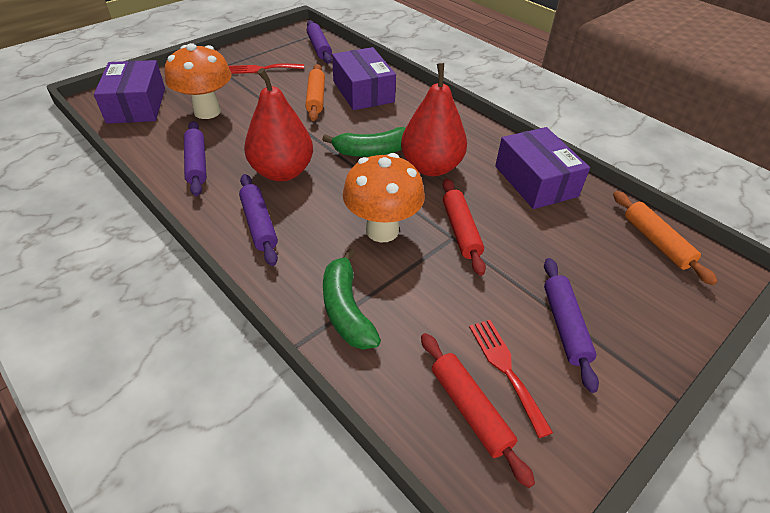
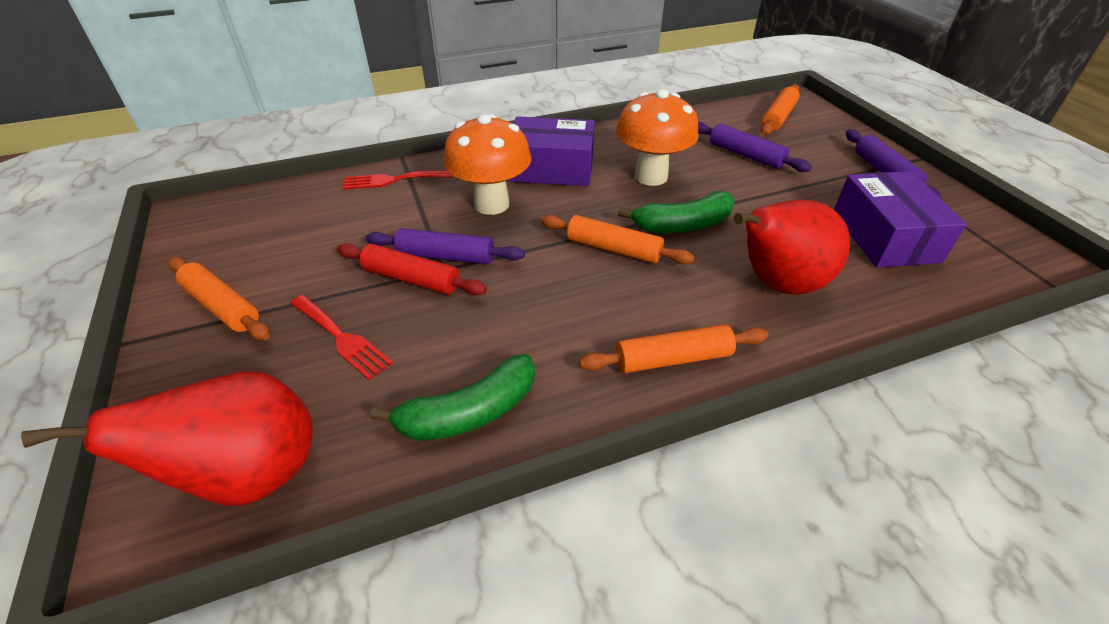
orange rolling pin: [305,64,325,121] [613,191,718,285] = 2 -> [169,257,270,340] [541,215,695,264] [579,324,768,373] [761,84,800,135] = 4
purple box: [94,60,165,124] [332,47,396,110] [495,127,590,209] = 3 -> [509,116,595,186] [834,171,967,268] = 2
purple rolling pin: [184,121,207,196] [239,174,278,266] [306,20,332,64] [544,258,599,393] = 4 -> [366,228,525,264] [698,122,812,172] [846,129,941,198] = 3
red rolling pin: [421,333,535,488] [443,178,486,276] = 2 -> [337,244,487,295] = 1

